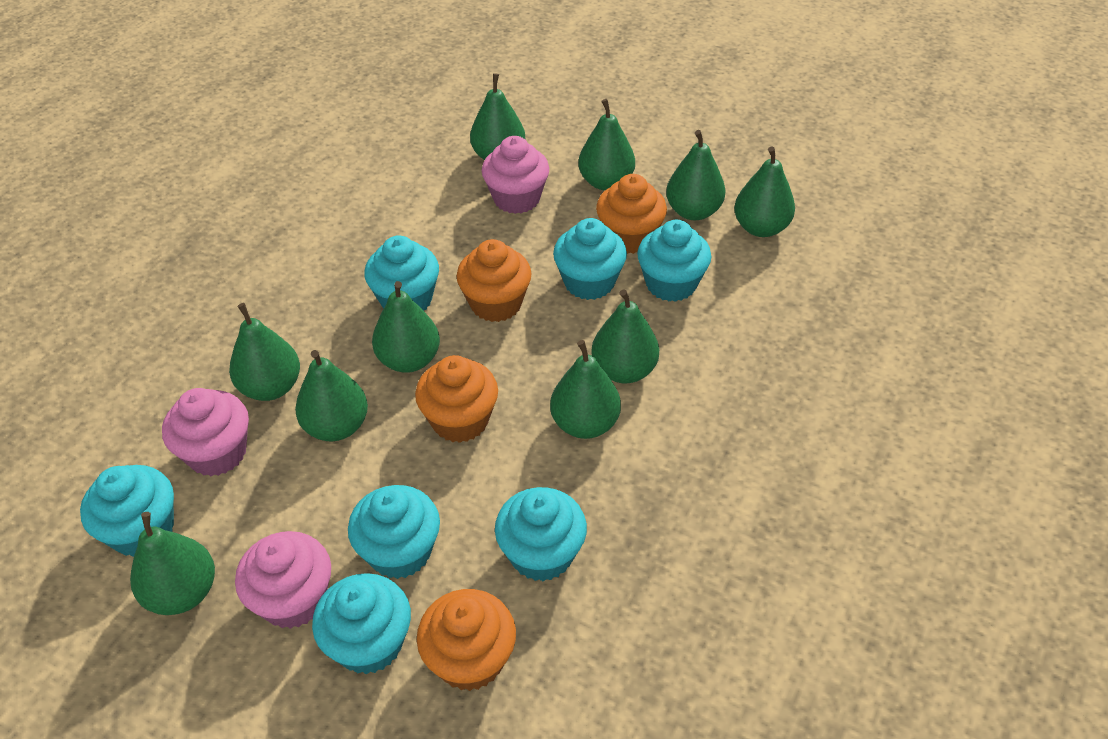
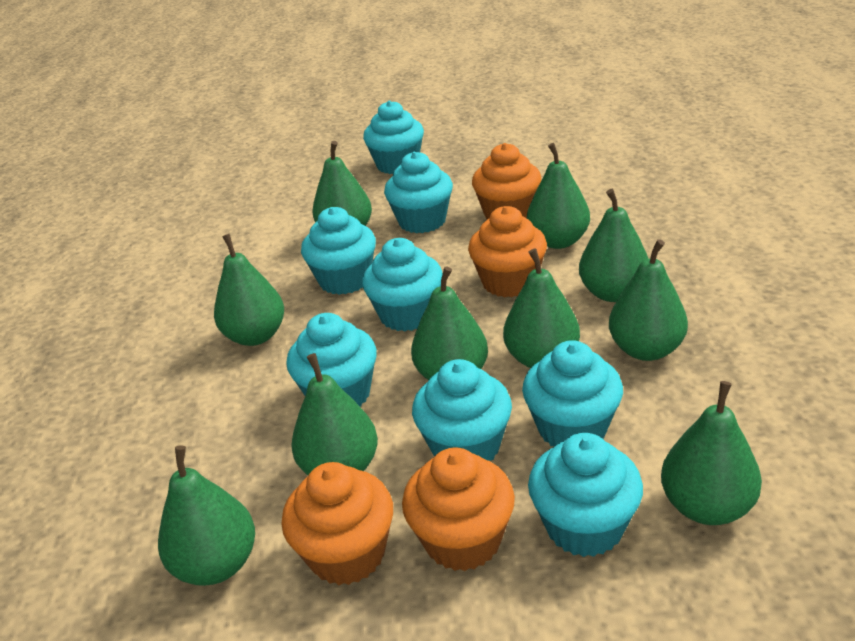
pink cupcake: [162,388,249,476] [235,531,331,629] [482,136,549,214] = 3 -> none = 0
turquoise cupcake: [80,465,174,557] [312,573,411,674] [348,485,440,579] [364,235,439,311] [495,487,587,581] [553,218,627,300] [637,220,711,302] = 7 -> [286,313,377,407] [301,207,376,295] [362,238,443,332] [363,101,424,174] [384,152,453,233] [412,359,512,461] [522,340,623,447] [528,433,643,557] = 8

